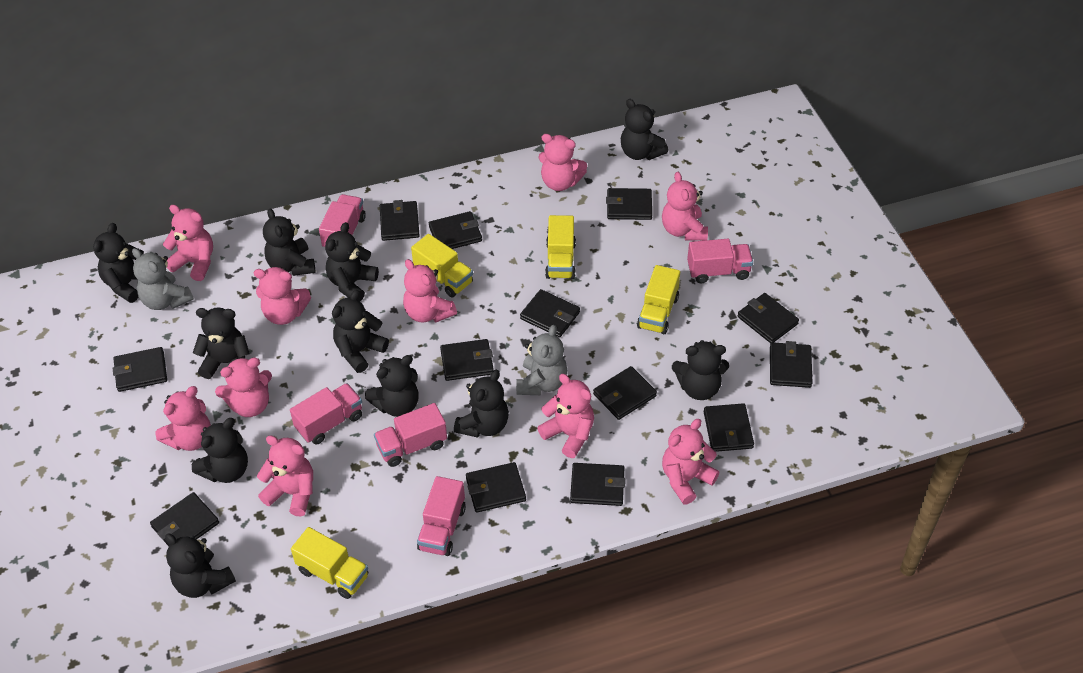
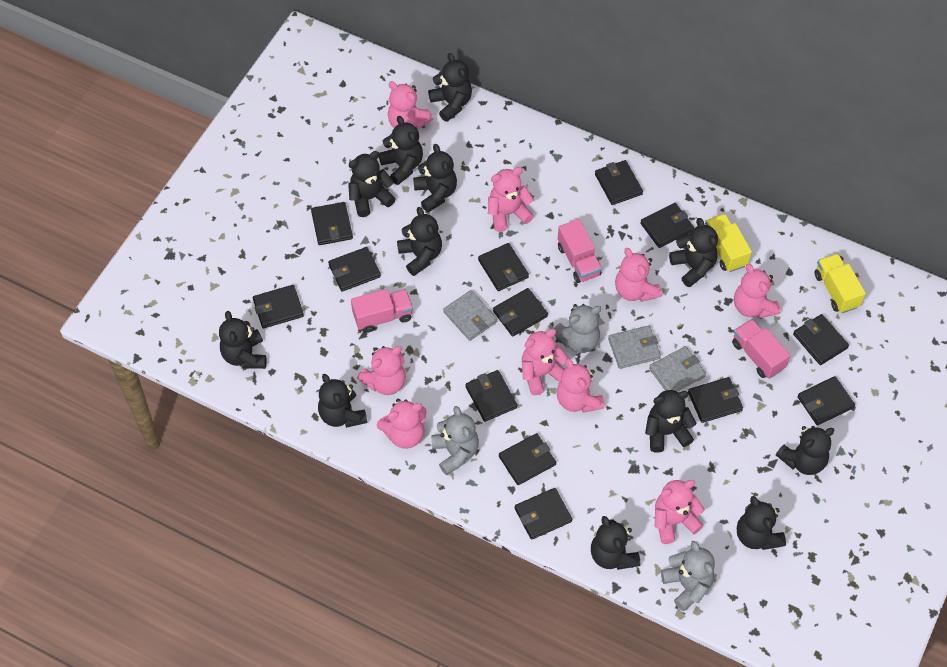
black teddy bear: [93,223,144,303] [165,534,236,598] [192,418,248,483] [193,307,250,379] [263,209,315,276] [325,222,379,301] [332,290,389,373] [365,355,419,417] [454,370,509,438] [621,99,668,160] [672,340,729,400] = 11 -> [219,311,266,369] [318,374,367,428] [348,151,396,217] [379,116,423,185] [397,207,442,276] [413,144,457,212] [428,53,472,122] [591,516,641,570] [645,390,696,453] [669,218,718,287] [737,496,786,550] [776,426,834,475] = 12
grey teddy bear: [132,248,194,310] [516,325,567,395] = 2 -> [431,406,479,475] [554,304,601,353] [661,541,715,611] = 3
grey wallet: none = 0 -> [443,290,497,341] [608,326,661,369] [649,346,706,392] = 3
pink teddy bear: [155,386,211,451] [163,205,213,281] [215,357,272,417] [254,267,311,325] [257,435,313,516] [403,259,457,322] [537,374,594,458] [538,134,587,191] [662,172,708,241] [662,419,719,505] = 10 -> [357,346,406,395] [377,399,426,449] [388,81,433,130] [488,167,534,232] [522,329,569,395] [556,358,604,413] [615,248,662,302] [655,480,705,544] [734,264,780,318] = 9
pink truck: [290,383,362,445] [319,194,366,247] [374,403,447,467] [417,476,466,556] [687,239,753,283] = 5 -> [351,289,413,333] [558,219,602,283] [732,319,790,379] = 3
yellow truck: [291,527,368,599] [411,234,473,297] [545,215,576,279] [637,265,680,334] = 4 -> [705,214,752,272] [814,254,866,313] = 2

